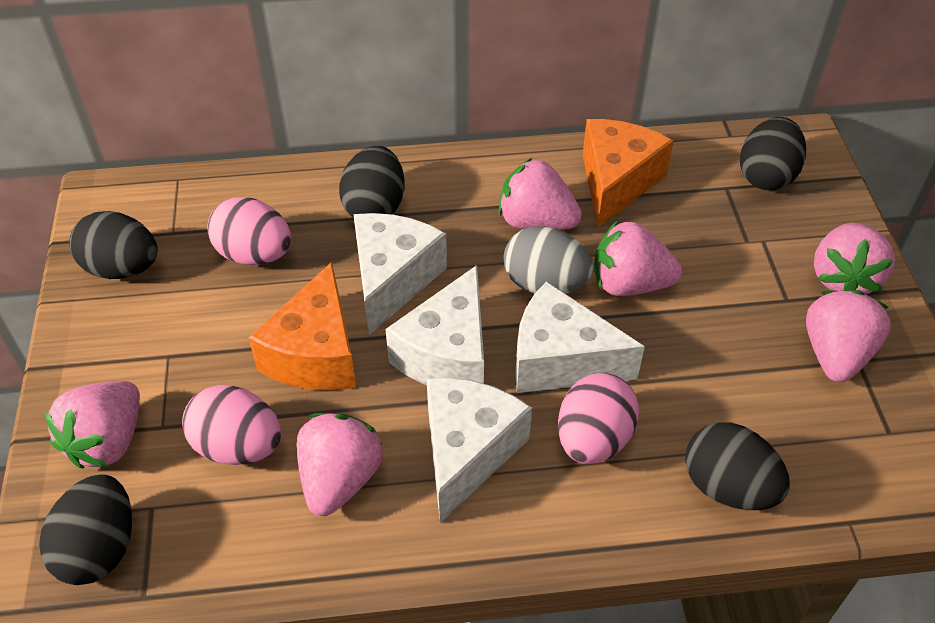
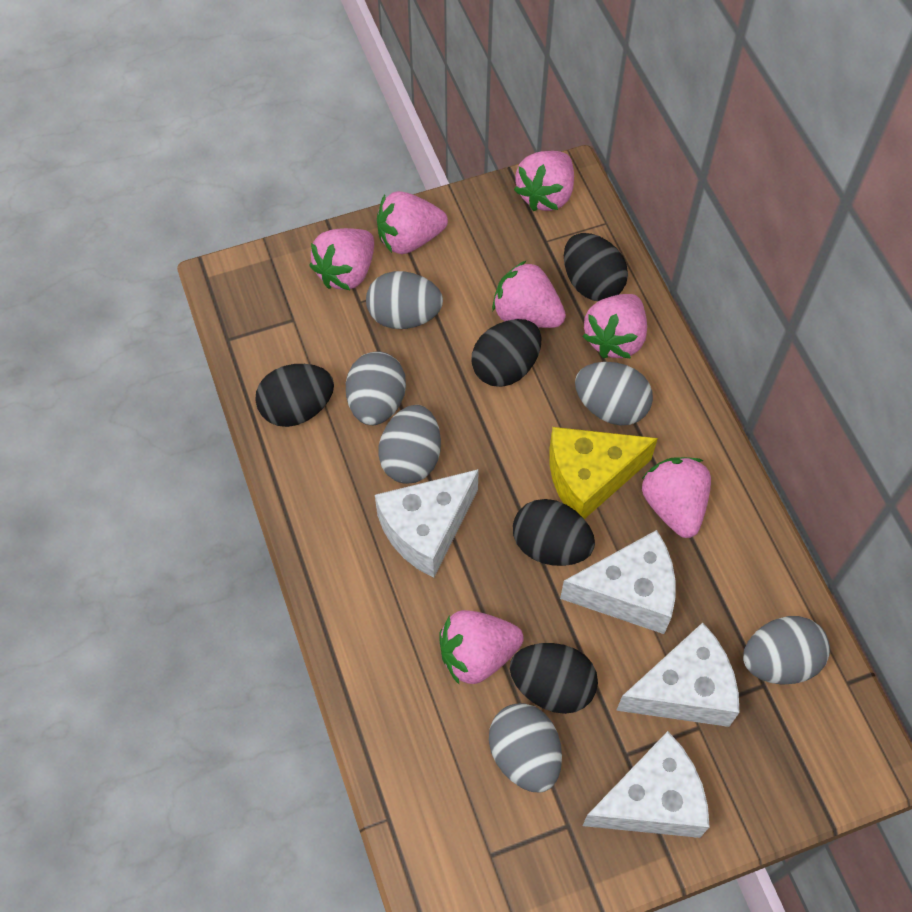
grey egg: [503,226,593,294] = 1 -> [346,351,406,425] [366,271,443,329] [378,405,441,484] [489,703,562,793] [575,362,653,425] [743,616,830,685] = 6
orange cheese: [248,262,357,390] [583,119,674,228] = 2 -> none = 0
pink egg: [182,385,281,465] [207,197,291,265] [558,373,639,464] = 3 -> none = 0
pink strawberry: [44,381,140,469] [297,413,383,516] [499,158,582,230] [594,220,682,296] [806,290,891,382] [814,223,895,294] = 6 -> [309,228,374,290] [377,191,448,254] [439,610,524,685] [492,260,566,328] [514,151,574,211] [582,294,647,359] [642,457,711,538] = 7
yellow cheese: none = 0 -> [549,427,658,519] = 1

